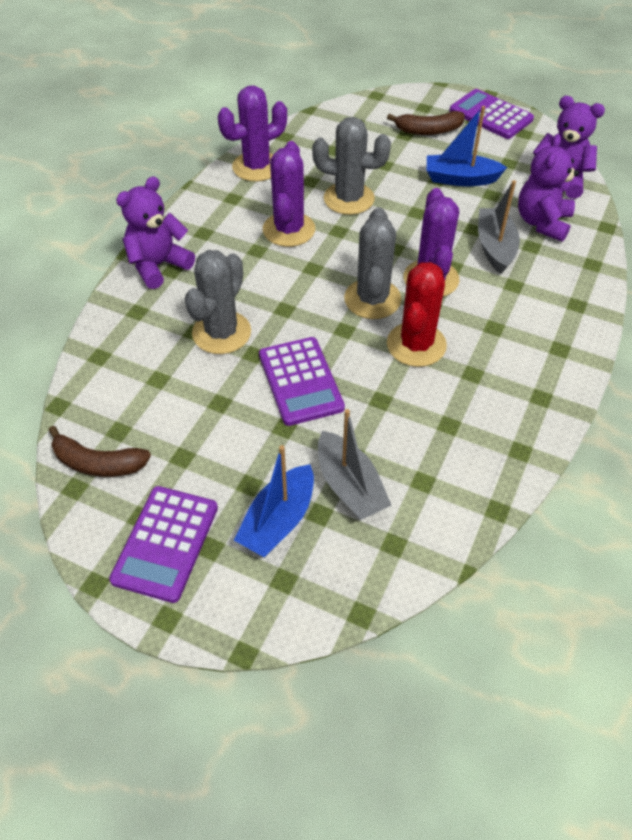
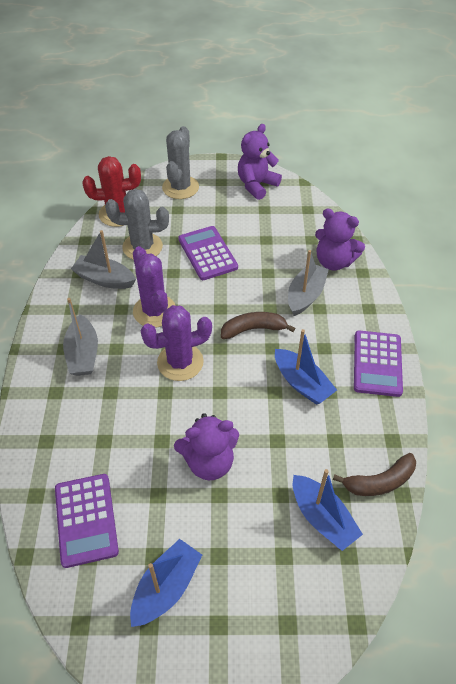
blue boat: [234,445,314,557] [427,106,507,186] = 2 -> [130,539,202,627] [275,329,337,405] [293,469,363,551] = 3
grey boat: [318,409,392,520] [478,180,520,274] = 2 -> [63,298,98,376] [71,230,136,289] [288,250,329,316] = 3
grey cactus: [185,250,251,354] [312,117,391,215] [344,207,402,319] = 3 -> [105,189,169,260] [162,126,199,199] = 2
purple cactus: [218,86,287,182] [263,141,315,247] [403,188,459,297] = 3 -> [133,246,176,328] [141,305,212,381] = 2

